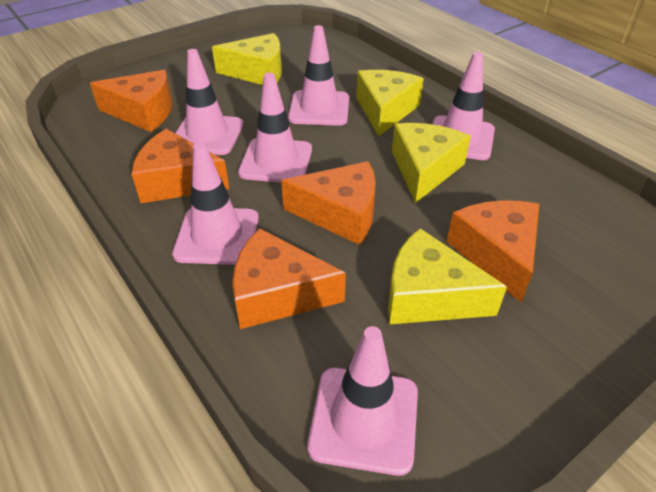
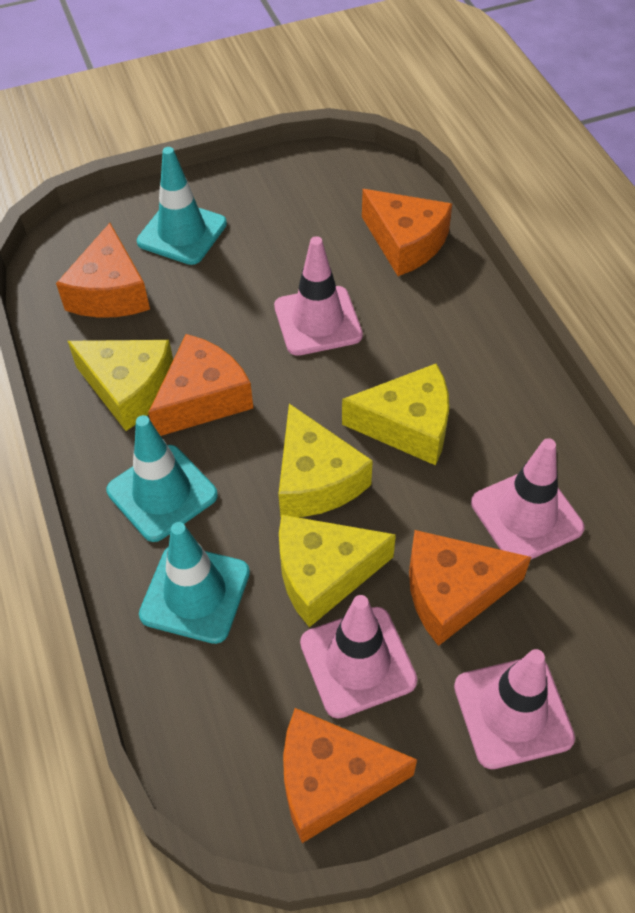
pink traffic cone: [172,142,259,265] [175,49,244,155] [238,73,312,183] [288,25,349,126] [307,326,418,476] [432,52,495,160] = 6 -> [274,236,363,356] [300,595,417,719] [454,649,575,769] [471,438,585,559] = 4
turquoise traffic cone: none = 0 -> [106,415,218,542] [137,147,227,265] [139,522,250,644] = 3

